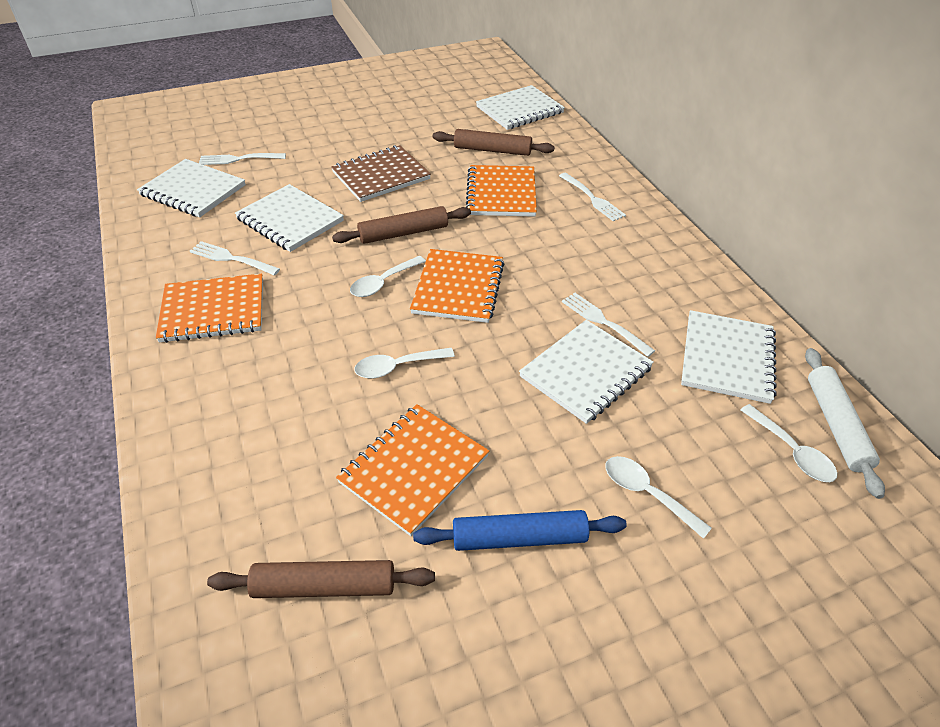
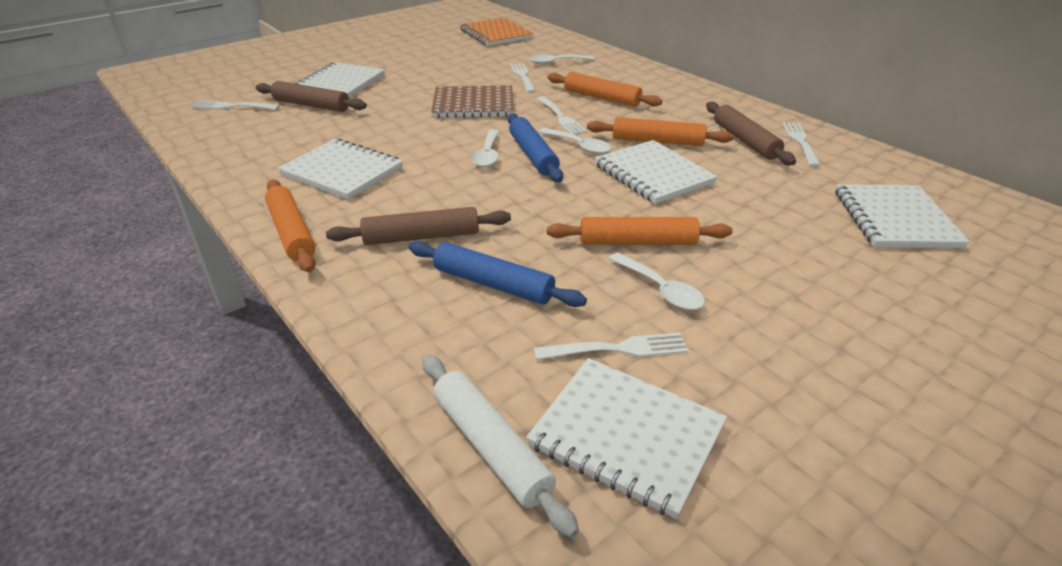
blue rolling pin: [413,510,627,551] = 1 -> [409,241,587,307] [507,113,563,182] = 2
orange notebook: [156,273,263,343] [336,404,489,536] [410,249,504,323] [466,165,537,217] = 4 -> [460,17,533,46] = 1
orange rolling pin: none = 0 -> [265,180,315,272] [547,217,733,245] [548,72,662,107] [587,117,734,146] = 4
white fork: [190,241,280,276] [199,153,286,165] [559,173,626,221] [562,293,655,357] = 4 -> [191,100,280,110] [510,63,536,93] [534,333,688,360] [537,96,587,134] [782,122,821,167] = 5

